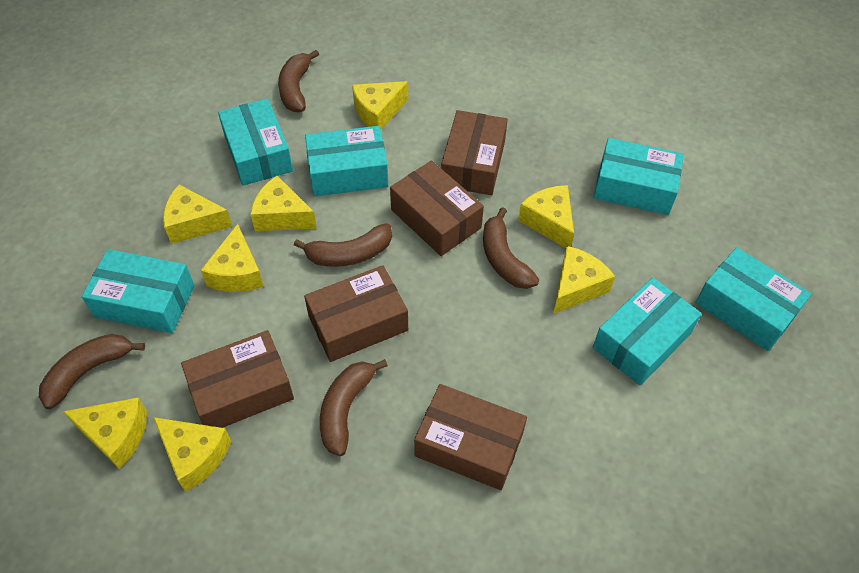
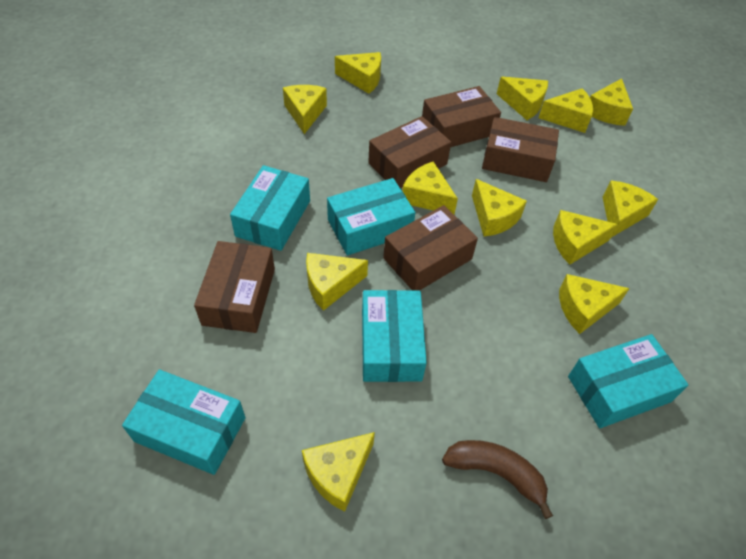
brown banana: [39,334,145,409] [278,50,319,112] [294,224,392,267] [320,359,388,456] [483,207,539,289] = 5 -> [442,440,553,519] = 1
turquoise box: [82,249,195,333] [218,98,293,186] [305,126,388,196] [593,138,684,215] [593,277,702,386] [695,247,811,351] = 6 -> [122,370,245,475] [230,165,310,251] [327,178,415,255] [362,290,427,382] [568,334,688,428] = 5
yellow cheese: [63,398,147,469] [153,417,231,492] [163,185,232,244] [201,224,264,292] [250,176,317,231] [352,81,408,129] [518,185,574,248] [553,246,615,314] = 8 -> [283,85,327,134] [302,432,375,512] [306,253,368,311] [335,52,381,94] [402,161,458,214] [472,179,527,236] [497,77,548,120] [539,88,593,133] [553,210,618,265] [559,274,630,334] [590,78,633,126] [603,181,658,237] = 12

